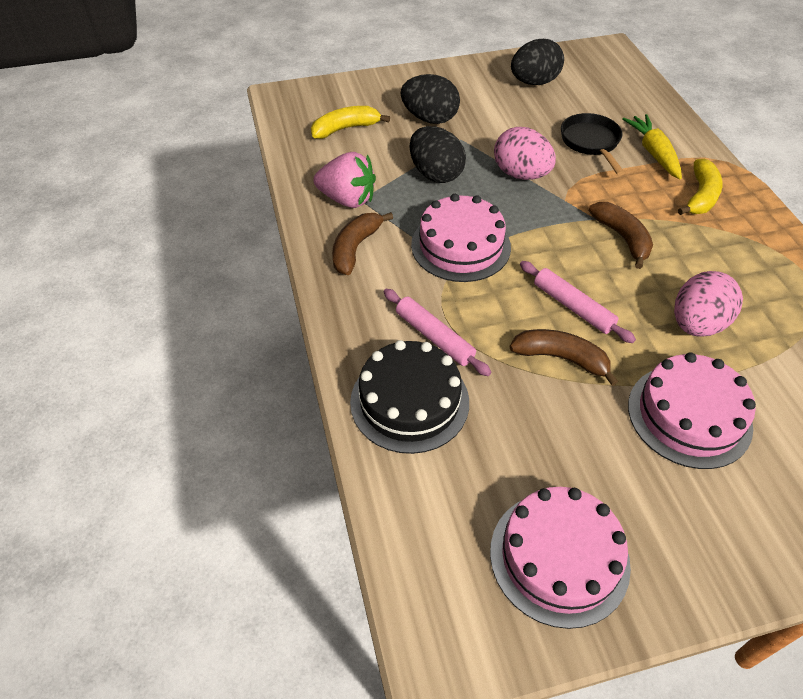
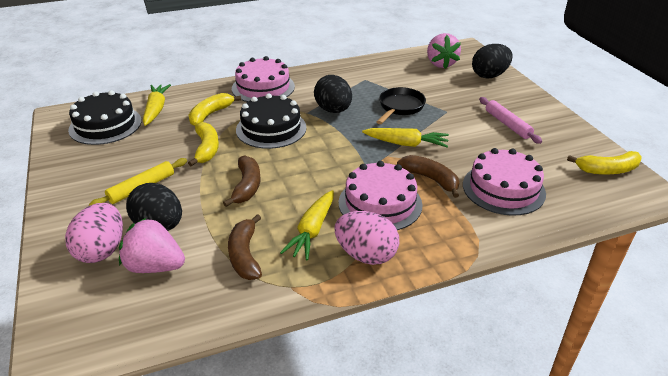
black cake: [350,340,469,454] = 1 -> [68,90,142,145] [236,93,306,149] = 2
pink rolling pin: [383,289,491,376] [520,261,636,343] = 2 -> [479,97,542,144] = 1
pink strawberry: [313,152,376,208] = 1 -> [119,217,185,273] [427,33,461,69] = 2
yellow banana: [311,106,390,139] [678,159,723,215] = 2 -> [188,93,241,126] [188,122,219,166] [567,151,642,175] = 3
yellow carrot: [622,114,682,179] = 1 -> [143,84,171,126] [280,190,334,260] [362,128,449,148] = 3
yellow rolling pin: none = 0 -> [89,158,187,206] = 1

